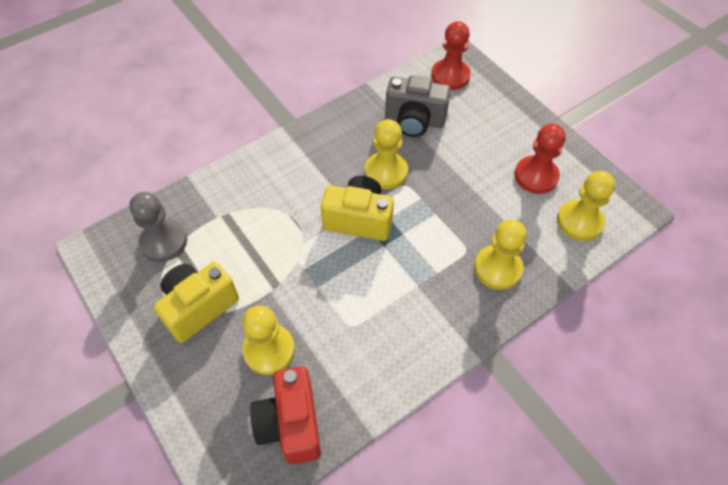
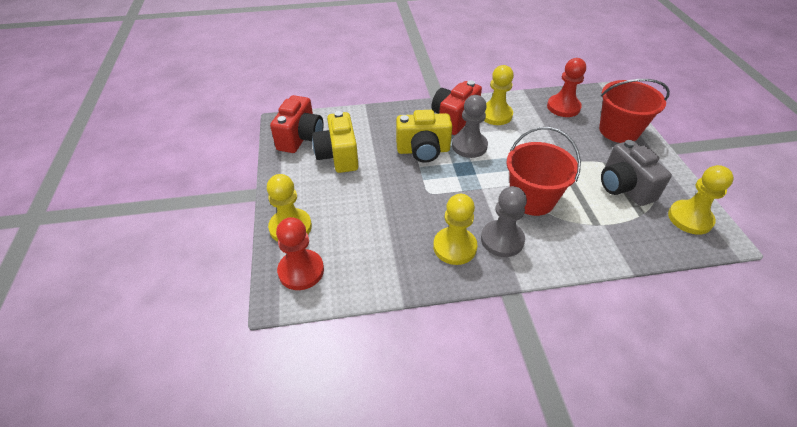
grey pawn: [129,192,187,262] = 1 -> [452,95,488,158] [481,186,527,257] = 2
red bucket: none = 0 -> [506,127,581,216] [599,79,670,143] = 2
red camera: [250,366,321,464] = 1 -> [270,95,324,153] [432,80,482,135] = 2

